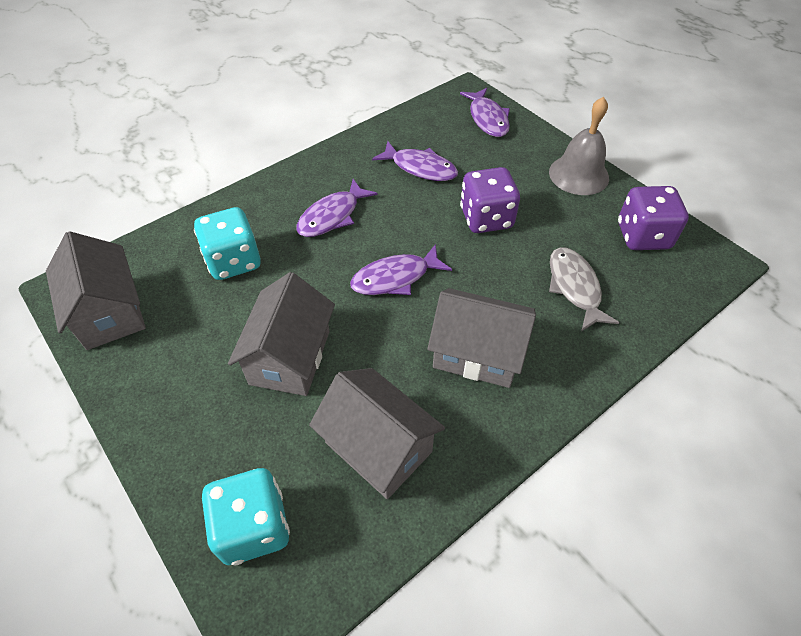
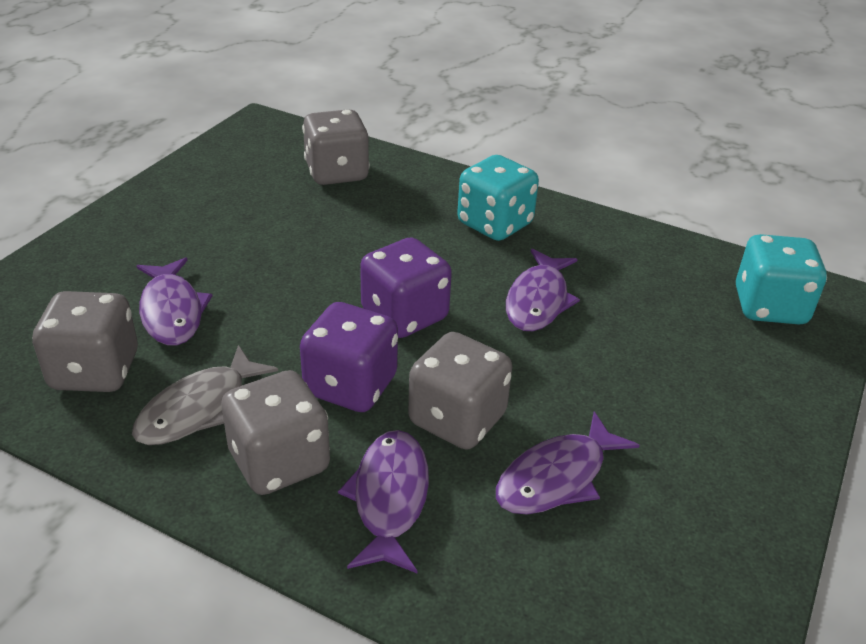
grey bell: [549,97,609,195] = 1 -> none = 0
grey dice: none = 0 -> [32,291,138,392] [221,370,330,495] [302,109,370,185] [408,332,512,449] = 4
grey house: [46,231,146,350] [228,272,335,396] [309,368,445,499] [427,288,536,388] = 4 -> none = 0

